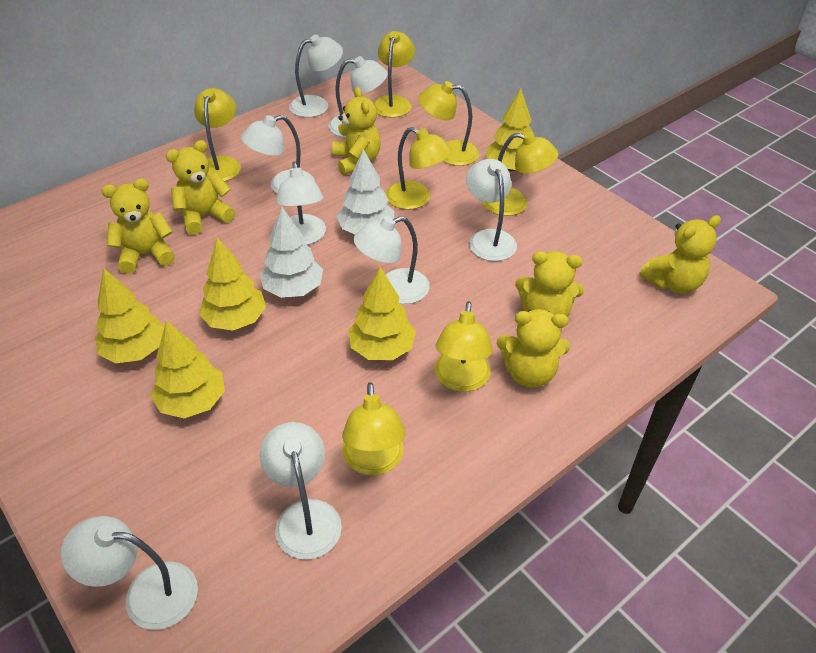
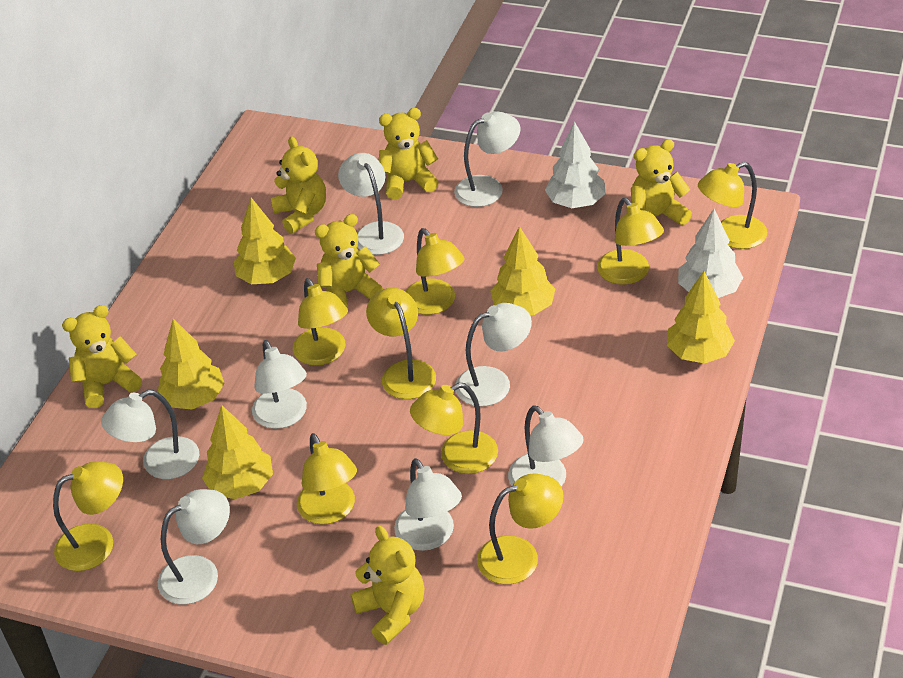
yellow lamp: [194,88,241,181] [342,382,406,475] [374,31,415,118] [386,127,452,210] [418,81,479,166] [435,301,493,392] [483,132,559,216] = 7 -> [53,461,123,571] [293,278,348,366] [297,433,357,524] [366,288,436,399] [405,228,464,315] [410,383,498,474] [477,473,564,584] [597,198,664,285] [698,162,767,249] = 9

